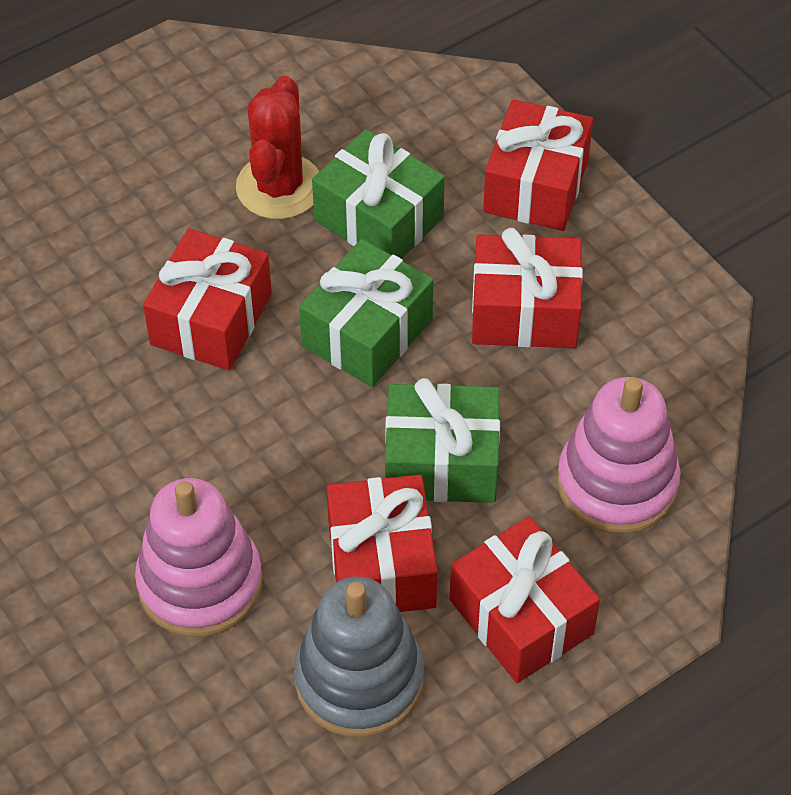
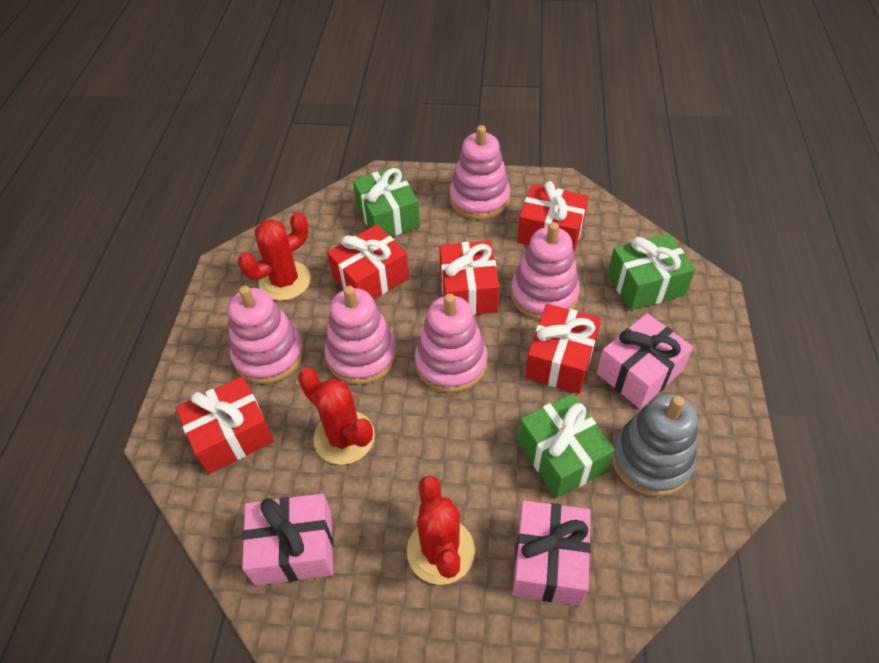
pink gift: none = 0 -> [242,494,333,586] [513,501,591,606] [597,313,693,409] = 3
pink stacking toy: [135,478,262,637] [557,377,681,534] = 2 -> [228,286,304,384] [325,286,397,385] [415,293,488,393] [450,125,510,220] [511,222,580,320] = 5
red cactus: [236,76,319,219] = 1 -> [238,212,311,301] [298,367,375,465] [407,476,475,585] = 3

